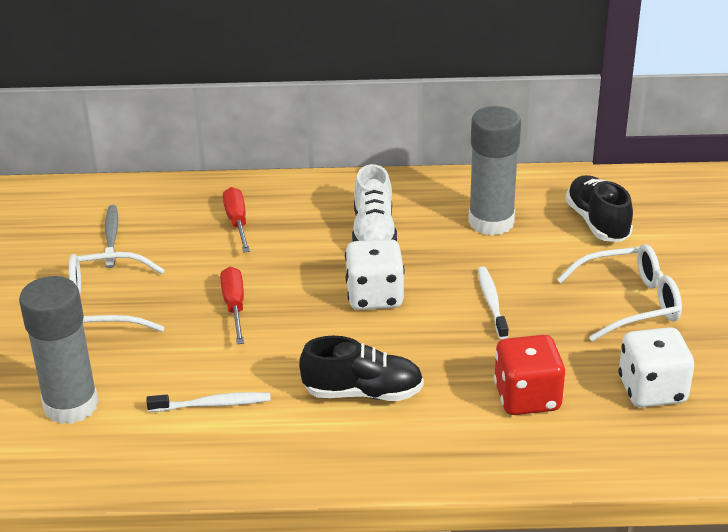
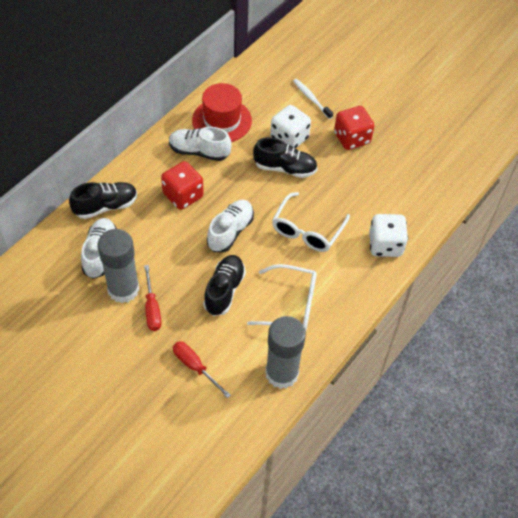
black shoe: [299,336,424,401] [566,175,633,242] = 2 -> [69,182,137,219] [203,255,246,316] [253,137,317,178] = 3
grey toothbrush: [105,205,118,268] = 1 -> none = 0
red dice: [494,335,565,415] = 1 -> [161,161,204,210] [334,106,374,150] = 2
red hat: none = 0 -> [192,83,252,142] = 1
white shoe: [352,164,397,242] = 1 -> [81,218,117,279] [169,127,231,161] [207,200,254,252] = 3
white toothbrush: [147,392,271,412] [478,267,509,339] = 2 -> [293,79,333,119] = 1

